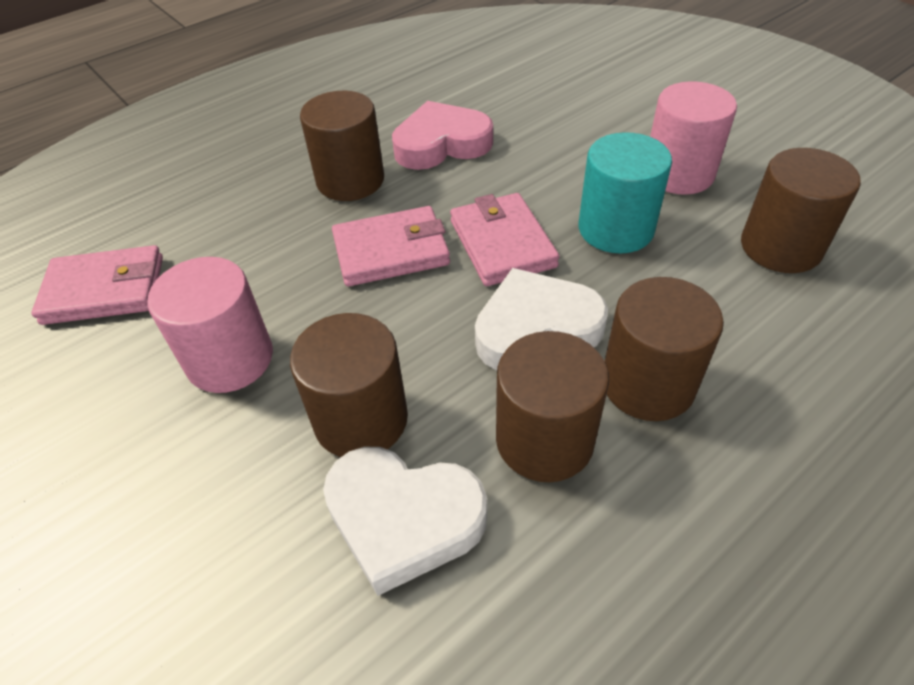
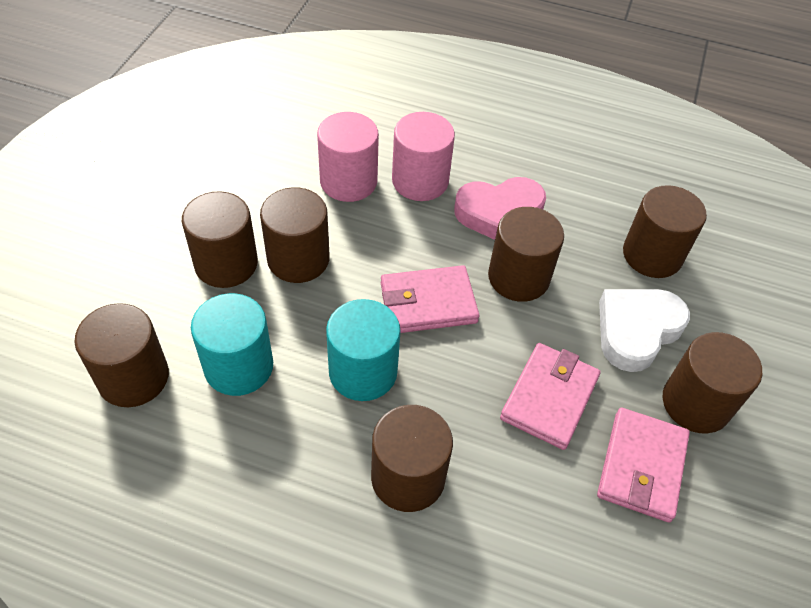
brown cylinder: [290,313,408,457] [300,91,384,201] [496,331,609,482] [605,277,724,421] [741,148,861,273] = 5 -> [74,303,169,407] [182,191,258,288] [260,187,330,283] [371,405,453,512] [488,207,564,302] [623,185,707,278] [663,332,762,433] = 7
turquoise cylinder: [579,132,672,254] = 1 -> [191,293,273,396] [326,299,401,401] = 2
white heart: [323,447,487,596] [475,268,608,370] = 2 -> [599,289,690,372] = 1

